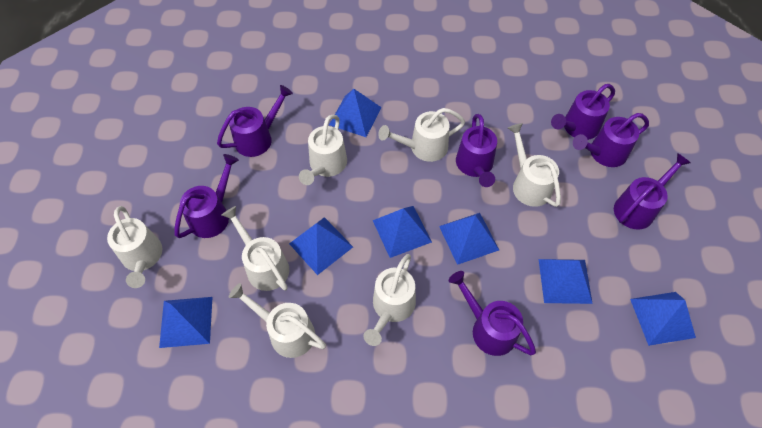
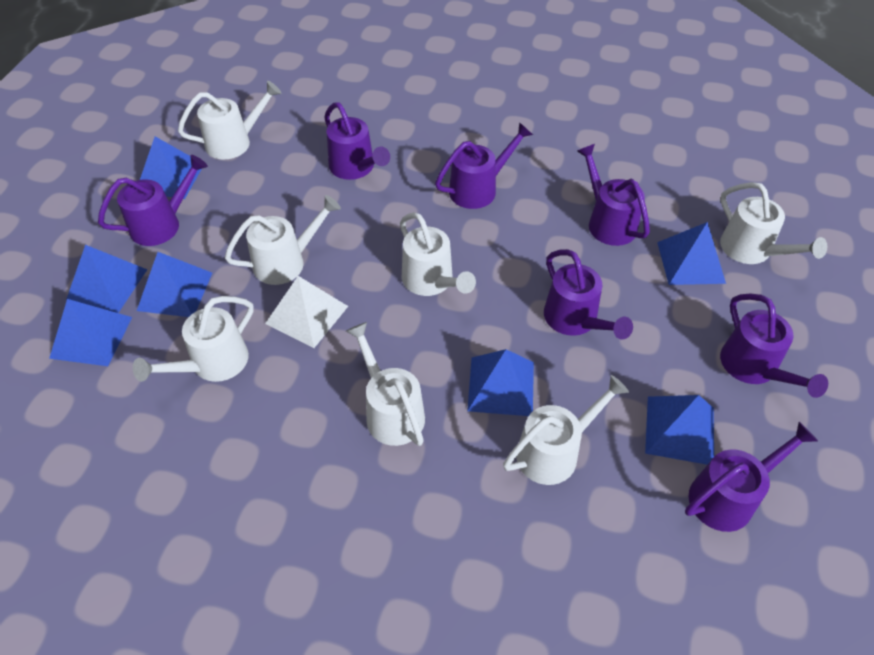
white pyramid: none = 0 -> [265,276,348,348] = 1

